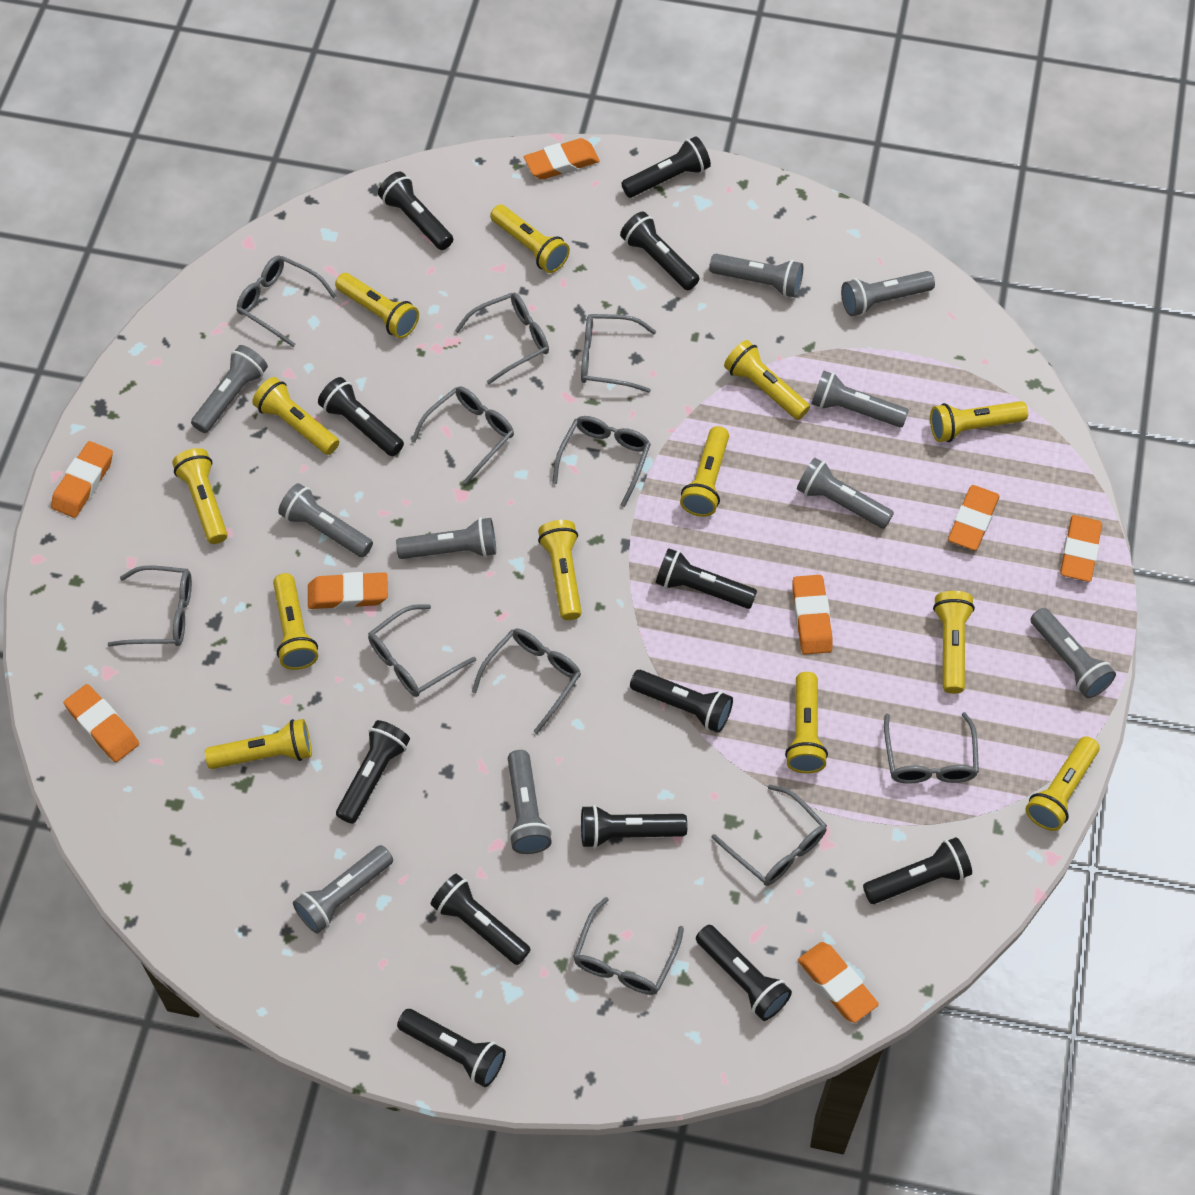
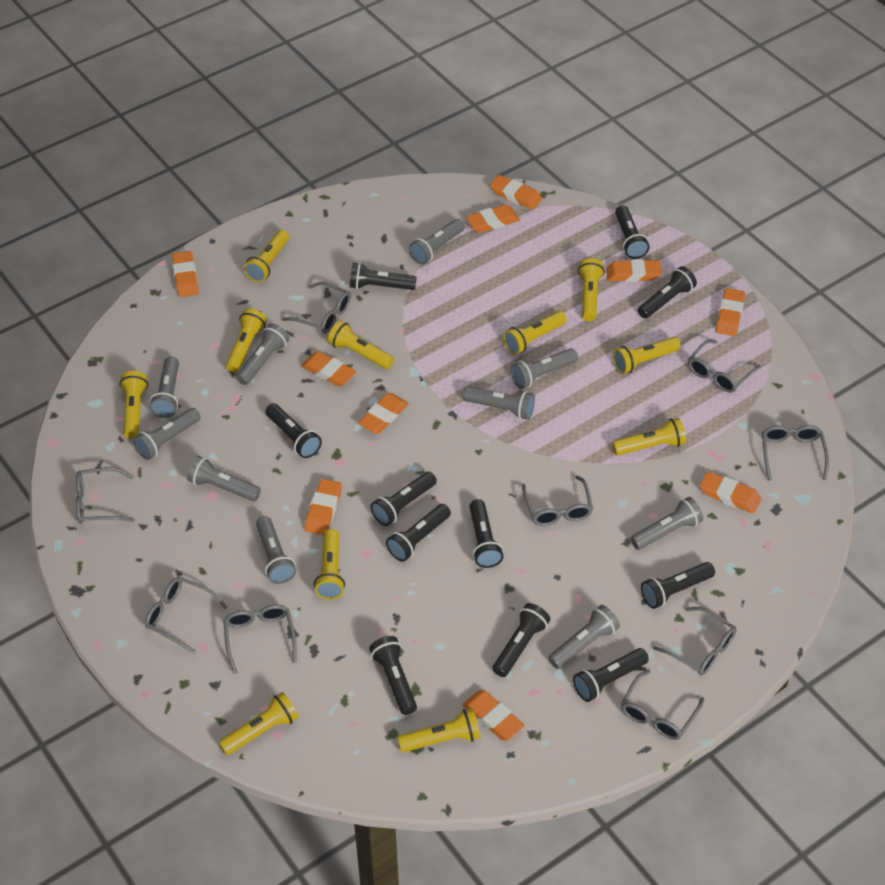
black flashlight: [318,377,404,456] [336,720,410,824] [378,172,453,250] [397,1009,506,1087] [431,874,531,965] [581,805,687,848] [620,211,700,290] [621,136,711,198] [630,670,733,733] [656,548,757,609] [696,925,792,1021] [863,837,972,904] = 12 -> [265,403,322,458] [350,262,417,290] [369,636,417,715] [371,472,437,526] [386,504,451,562] [469,499,503,568] [492,603,550,677] [573,648,649,702] [615,205,650,259] [638,266,697,319] [641,562,715,609] = 11
grey glasses: [107,566,192,647] [237,255,336,347] [368,604,476,697] [411,386,514,484] [455,292,549,384] [472,629,581,734] [552,416,651,507] [573,897,684,995] [581,314,656,393] [712,784,827,886] [884,712,979,784] = 11 -> [76,467,135,524] [145,577,227,653] [223,604,297,674] [282,282,351,334] [522,476,593,526] [621,670,704,740] [653,607,736,676] [688,340,761,393] [762,425,829,481] = 9
orange eraser: [51,441,113,518] [64,684,139,762] [308,572,388,609] [524,138,599,180] [792,575,833,654] [798,942,879,1023] [948,485,1000,550] [1060,515,1102,582] = 8 -> [172,251,199,297] [301,351,357,387] [304,479,342,535] [358,393,409,434] [463,690,525,741] [466,205,520,233] [490,175,542,210] [606,259,662,282] [700,471,761,513] [716,288,745,336] = 10
yellow flashlight: [172,448,228,544] [205,719,312,769] [252,377,339,455] [273,573,318,670] [335,273,419,339] [490,205,570,273] [538,520,582,620] [680,426,729,517] [724,340,810,420] [785,672,828,773] [930,401,1028,442] [933,591,975,694] [1026,737,1099,831] = 13 -> [119,371,148,439] [218,692,299,755] [226,308,267,373] [244,230,289,282] [314,529,345,600] [328,321,394,369] [397,708,481,752] [503,311,567,355] [578,258,605,321] [612,418,686,456] [613,337,681,374] = 11

